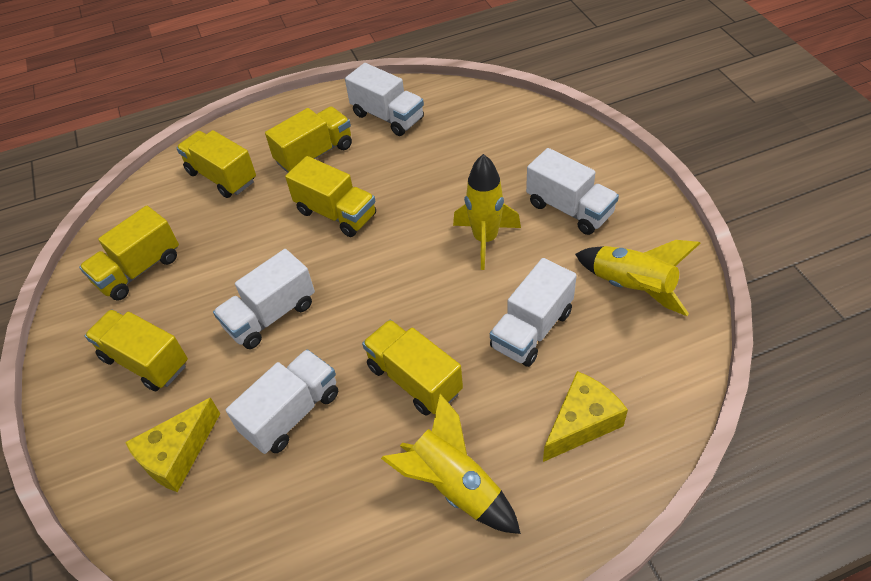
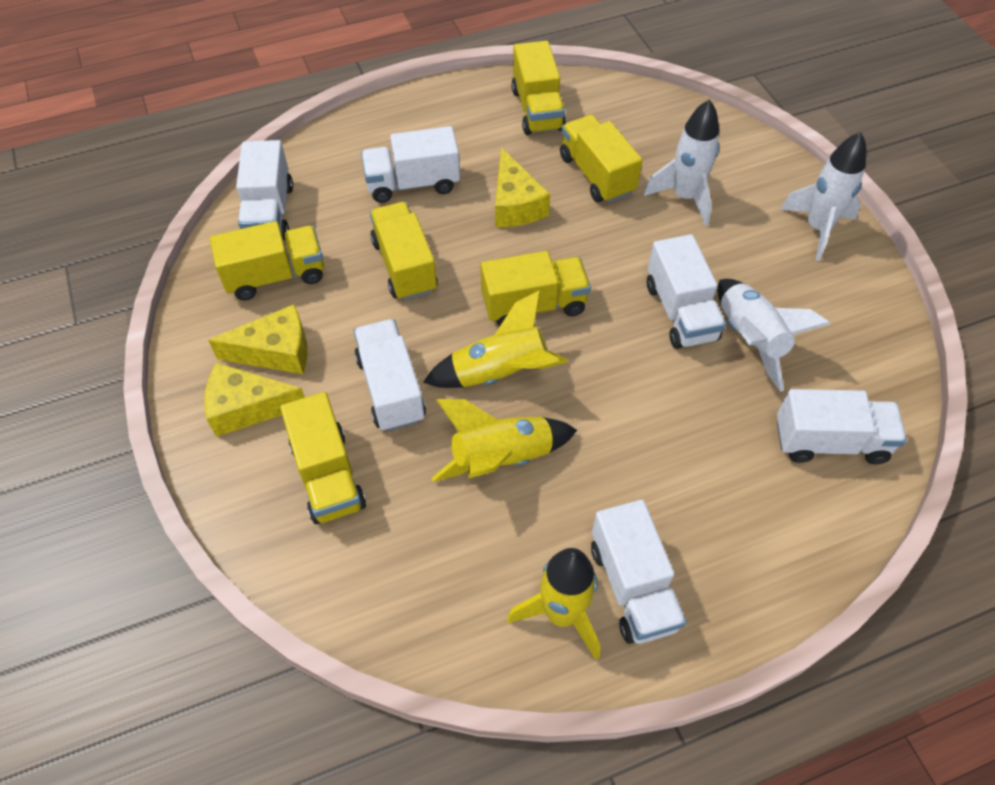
white rocket: none = 0 -> [644,99,719,226] [717,279,830,392] [780,132,866,261] = 3
white truck: [213,249,315,349] [226,349,338,454] [345,63,424,136] [490,258,577,367] [526,148,619,235] = 5 -> [236,140,293,240] [354,319,426,432] [361,126,460,203] [591,499,687,644] [647,234,726,349] [777,389,907,464] = 6
yellow cheese: [125,398,220,492] [543,371,628,462] = 2 -> [204,363,305,437] [208,304,308,374] [495,148,550,227] = 3

